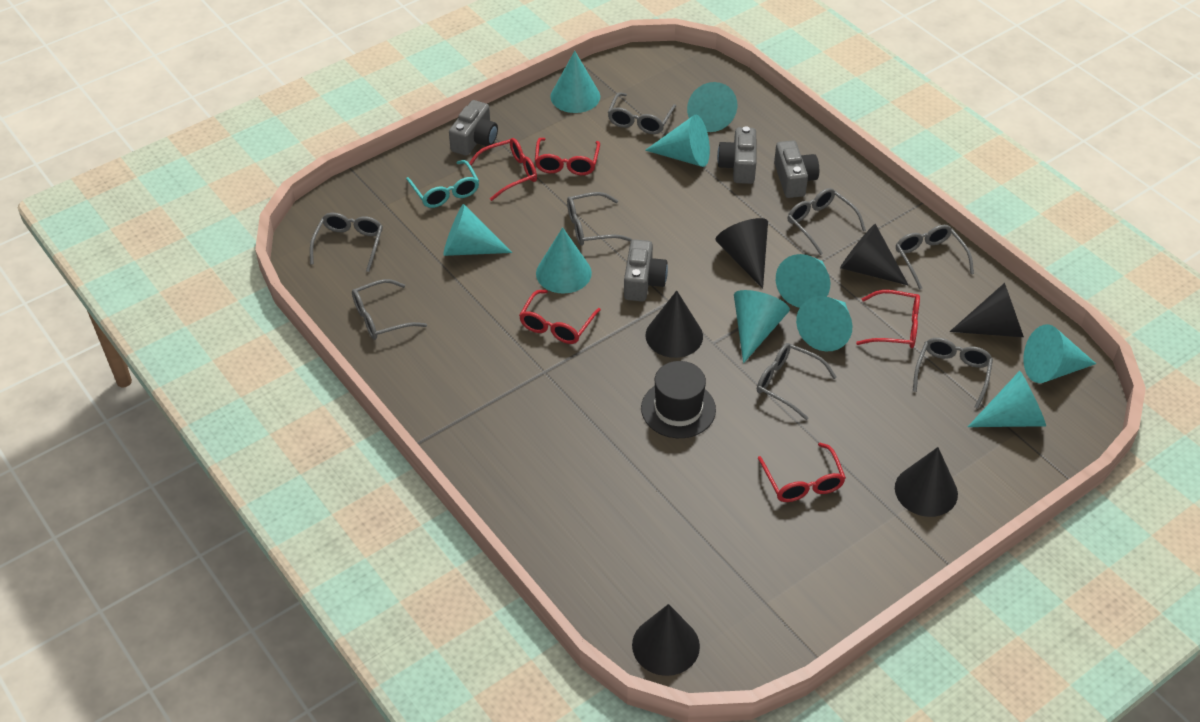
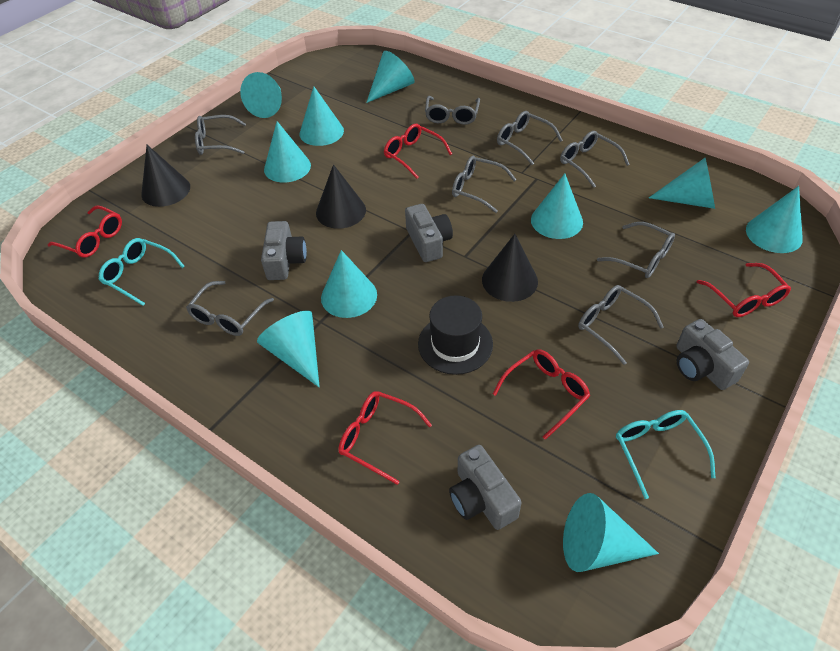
black cone: [632,604,700,676] [645,290,703,358] [716,218,768,288] [840,224,908,285] [895,447,958,517] [950,283,1024,337] = 6 -> [141,145,190,207] [316,164,366,229] [482,234,538,302] = 3
turquoise glasses: [406,160,479,208] = 1 -> [98,238,185,306] [616,410,716,499] = 2

